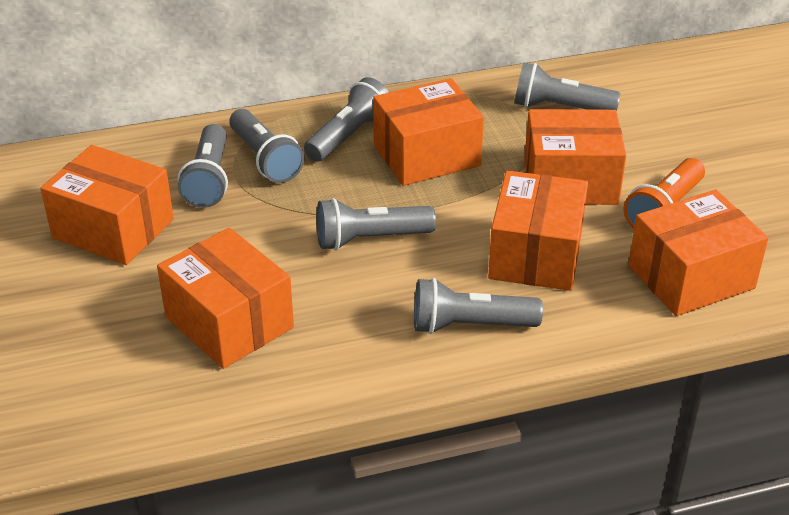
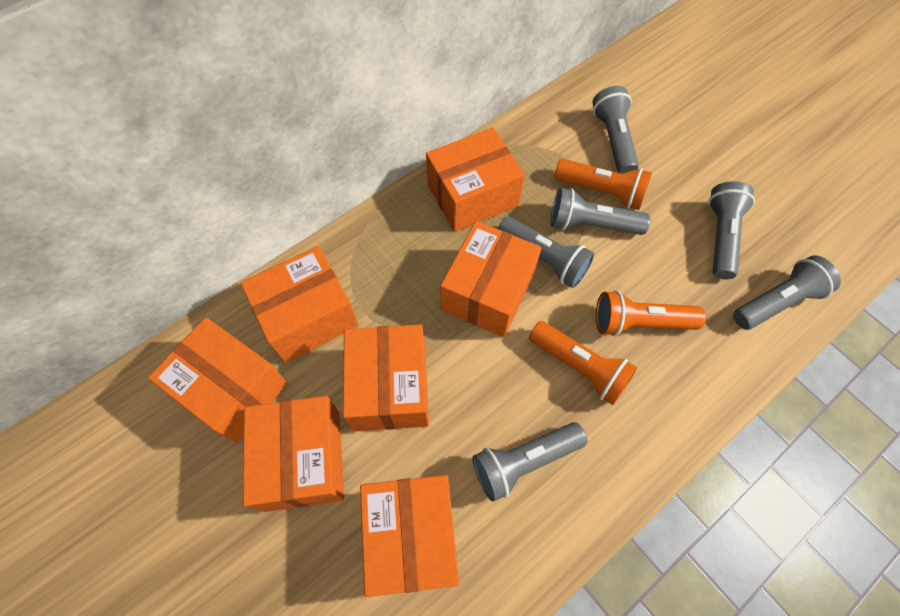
orange box: [40,145,174,265] [157,228,294,369] [373,78,484,186] [488,170,588,291] [524,109,626,205] [628,190,768,316] = 6 -> [148,317,288,443] [240,246,359,363] [243,396,344,512] [343,324,429,432] [360,475,459,597] [426,128,525,232] [440,221,542,337] = 7
orange flashlight: [623,158,705,229] = 1 -> [529,321,637,405] [554,159,652,210] [596,291,706,337] = 3

